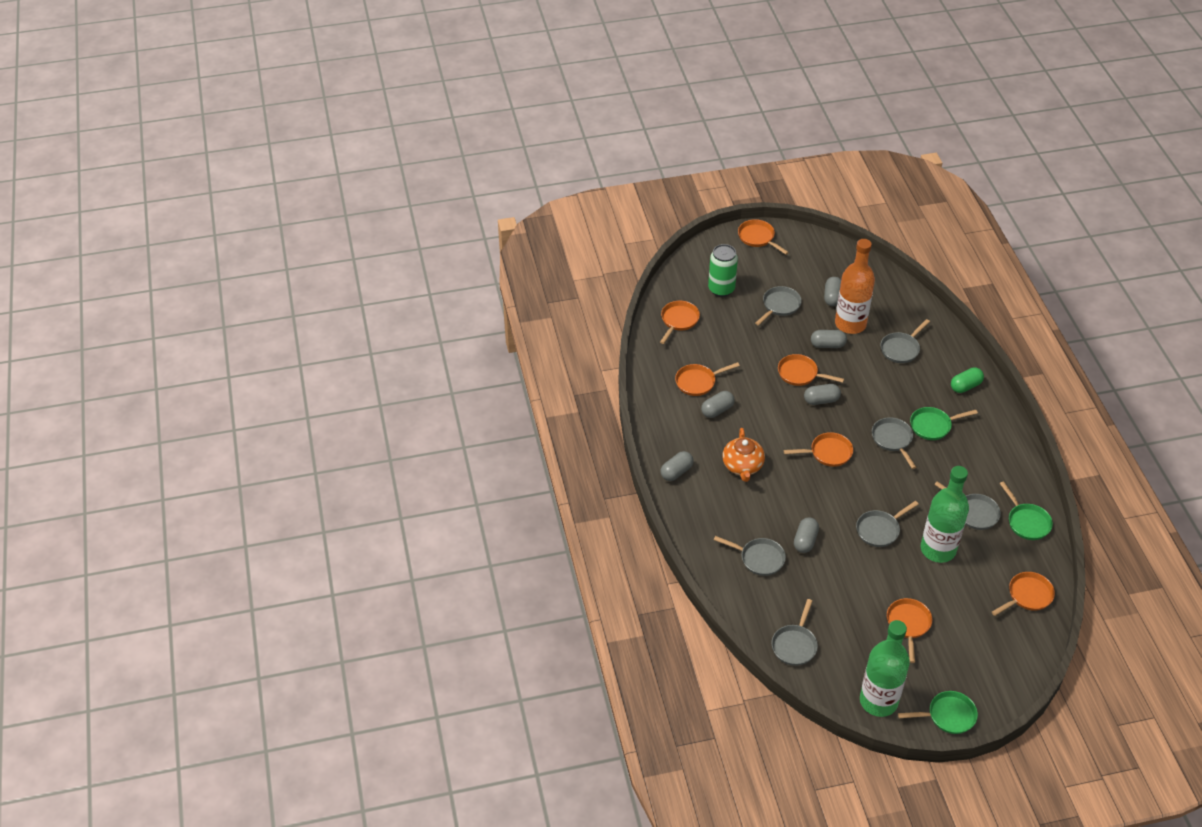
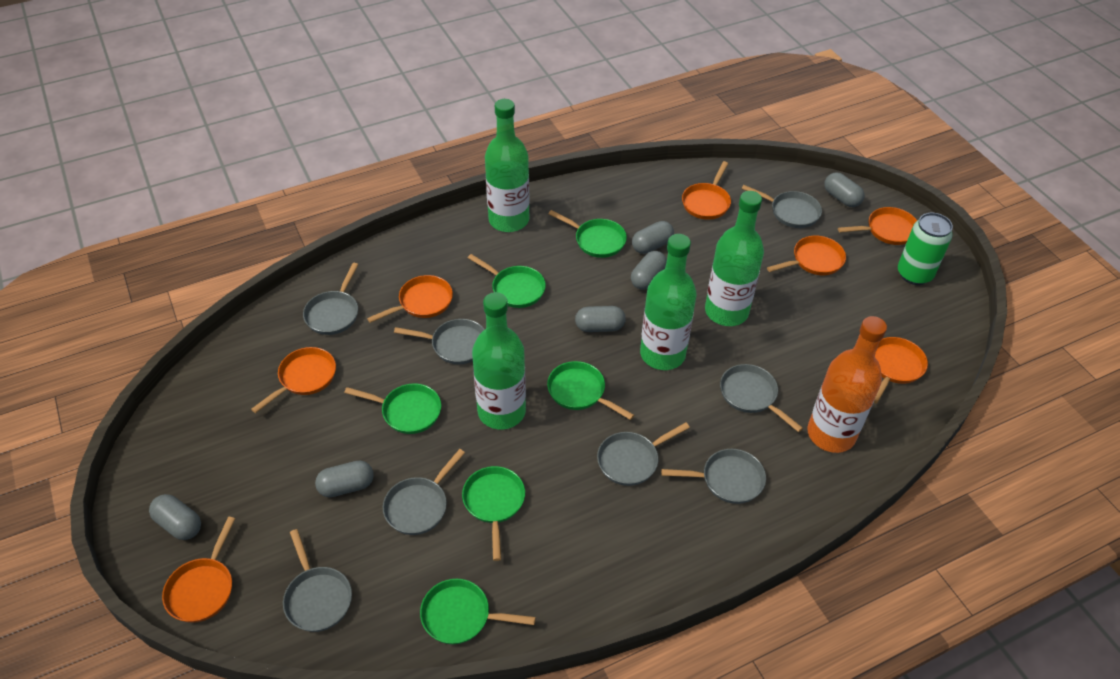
green bottle: [860,620,910,717] [921,466,969,563] = 2 -> [472,292,526,429] [485,99,530,232] [640,234,697,370] [705,191,764,326] = 4
green capsule: [951,367,984,393] = 1 -> none = 0
green pan: [898,691,978,734] [910,407,978,440] [999,481,1053,540] = 3 -> [344,384,441,434] [420,579,536,644] [462,466,525,561] [468,254,546,308] [547,361,634,420] [548,210,627,258] = 6
grey pan: [714,536,786,576] [755,286,802,325] [772,599,818,666] [856,501,919,547] [872,417,916,469] [880,319,930,363] [934,481,1001,530] = 7 -> [283,529,352,632] [303,263,358,335] [383,449,465,535] [394,319,485,364] [597,422,690,486] [661,449,766,504] [720,364,803,432] [742,185,822,228] = 8
orange teapot: [722,428,765,482] = 1 -> none = 0

